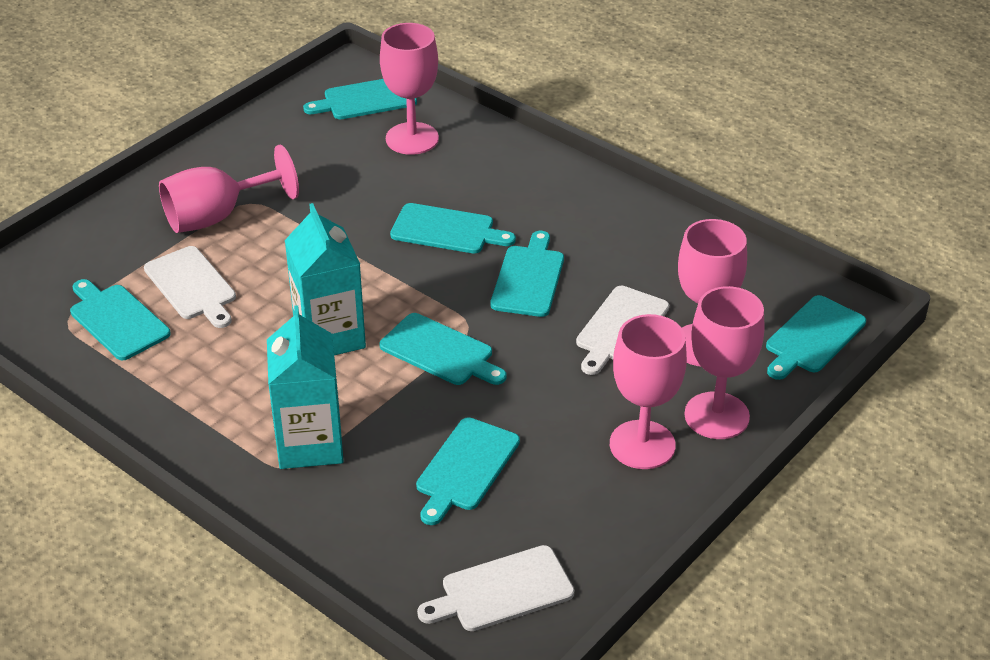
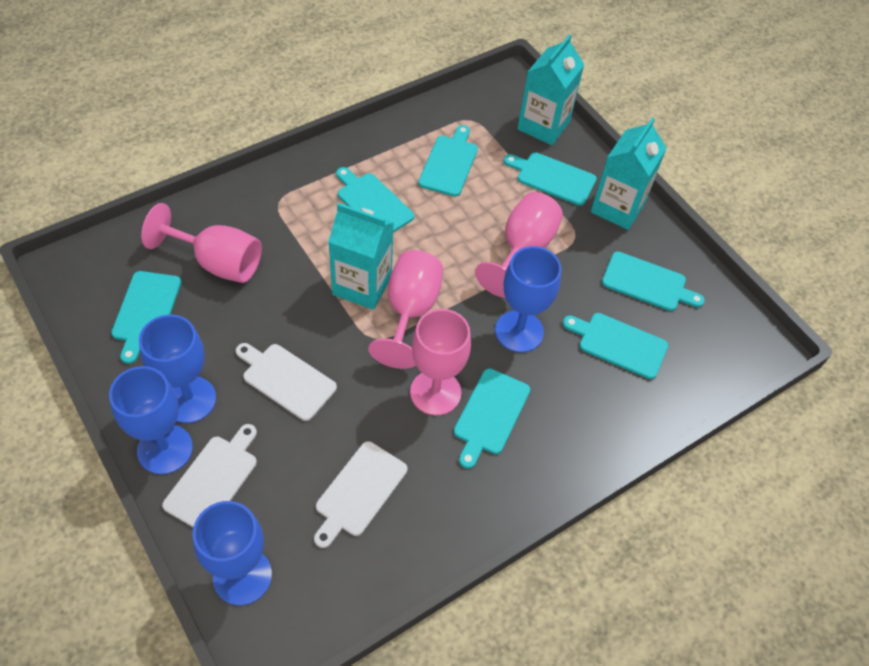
blue goblet: none = 0 -> [109,366,193,475] [139,315,216,423] [193,501,272,606] [495,246,561,352] = 4
pink goblet: [159,145,299,233] [380,23,439,155] [610,314,687,469] [678,219,747,367] [684,286,764,439] = 5 -> [141,203,262,283] [368,250,443,369] [410,309,471,416] [475,192,563,298] = 4
turquoise carton: [267,305,344,469] [284,203,366,355] = 2 -> [328,203,394,310] [517,34,584,145] [591,118,667,230] = 3

